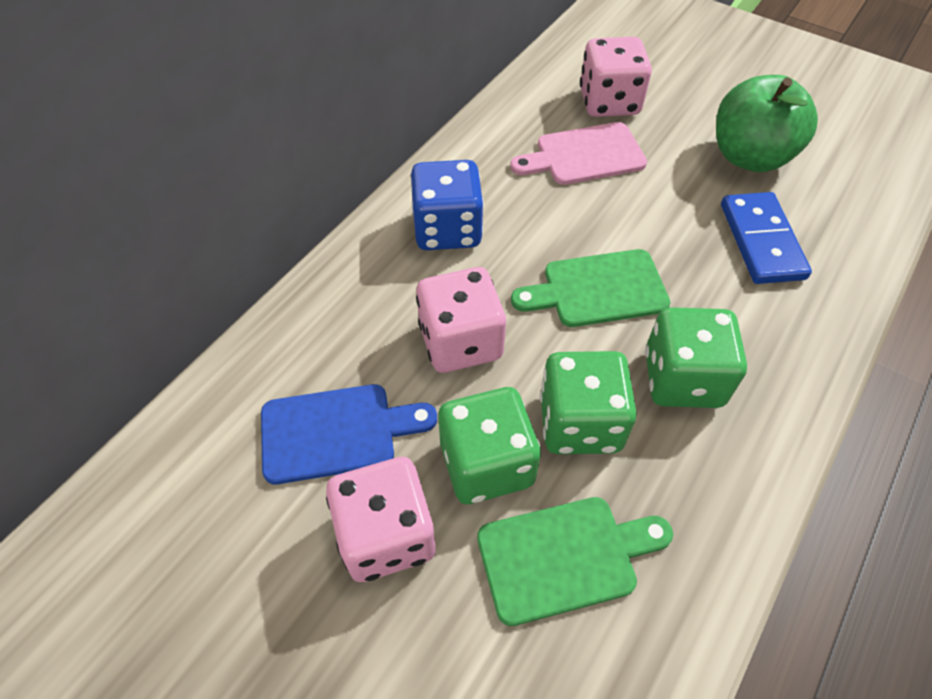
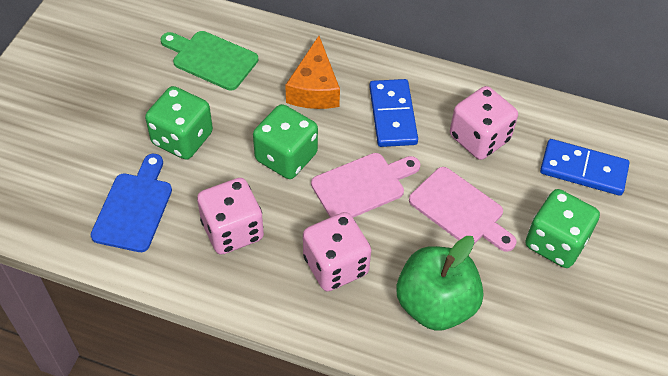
blue dice: [411,160,484,250] = 1 -> none = 0
blue domino: [721,192,812,284] = 1 -> [369,79,418,147] [540,139,630,196] = 2
green cutting board: [477,497,673,626] [511,249,670,327] = 2 -> [161,31,258,91] = 1
orange cheese: none = 0 -> [285,36,340,109] = 1
pink cutting board: [510,122,647,185] = 1 -> [311,153,420,217] [409,167,516,252] = 2

